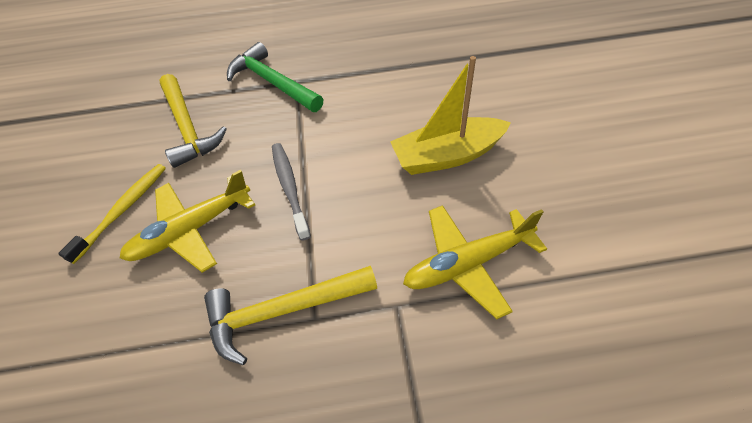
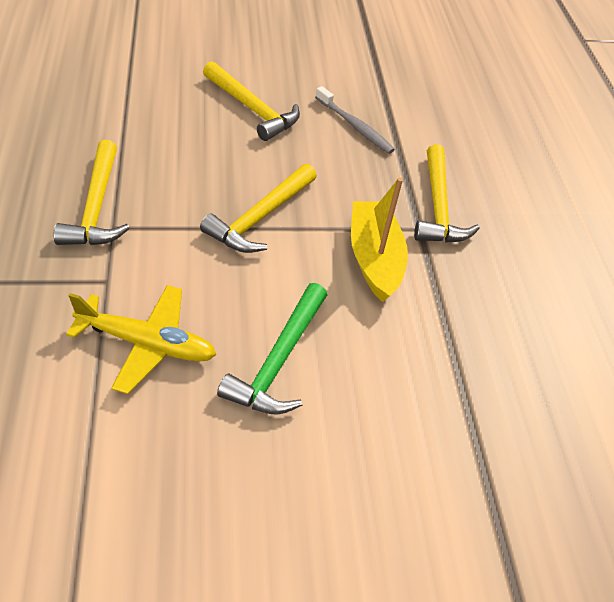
yellow hammer: [159,74,227,168] [204,266,377,365] = 2 -> [54,140,130,245] [200,164,317,253] [203,61,300,141] [414,144,480,243] = 4
yellow plane: [120,170,255,273] [403,205,547,319] = 2 -> [66,285,216,394] = 1
yellow toothbrush: [58,164,166,264] = 1 -> none = 0

